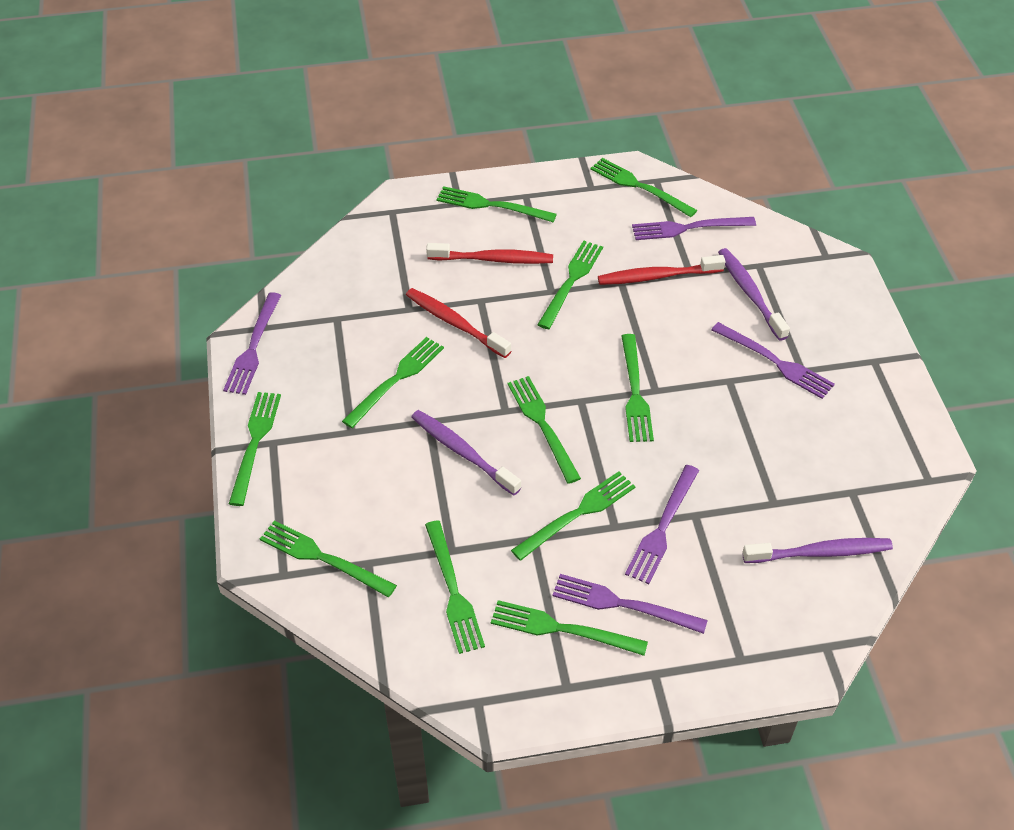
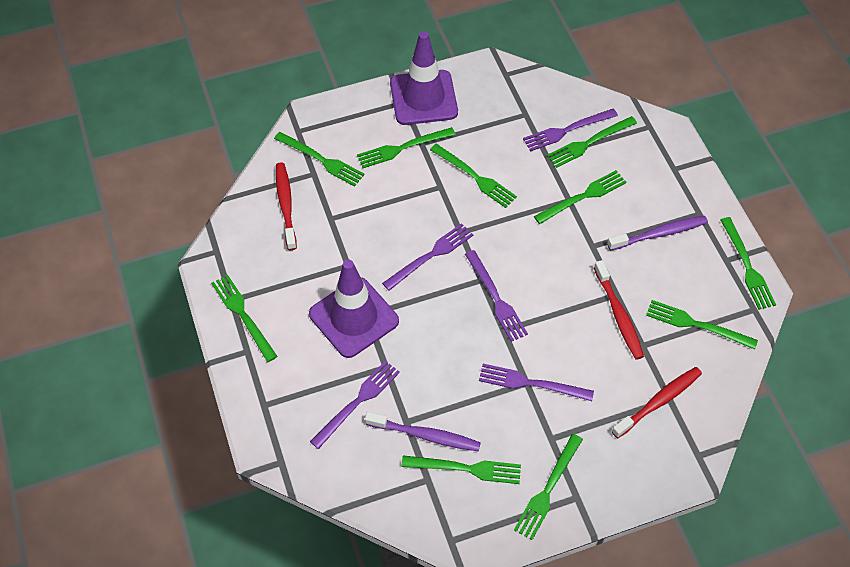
green fork: [229,392,281,506] [260,520,397,597] [342,337,444,428] [425,520,485,654] [437,186,557,222] [491,600,648,656] [508,376,581,484] [511,471,635,561] [537,241,603,329] [590,158,697,217] [621,334,654,442] = 11 -> [211,274,278,362] [274,132,365,187] [357,127,456,168] [401,455,521,484] [430,144,517,208] [514,434,583,540] [534,170,627,224] [547,116,637,168] [646,300,758,350] [721,217,776,310] = 10
purple toothbrush: [411,410,521,495] [718,248,790,341] [742,538,893,563] = 3 -> [365,412,481,452] [607,216,708,251] = 2
purple traffic cone: none = 0 -> [309,260,399,358] [390,31,458,125] = 2

